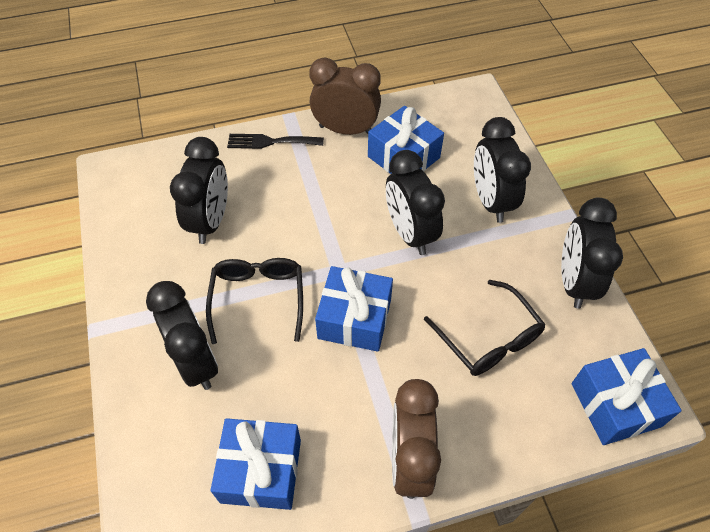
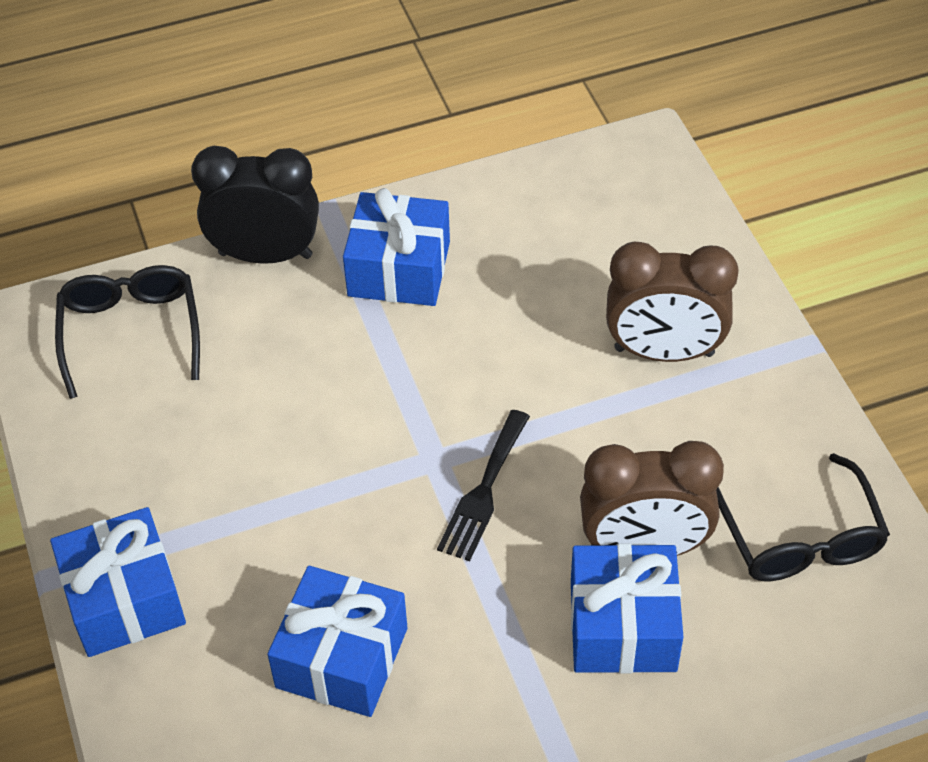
black clock: [146,281,218,390] [170,137,228,244] [386,150,445,255] [474,117,531,223] [561,198,623,309] = 5 -> [191,146,319,264] = 1

